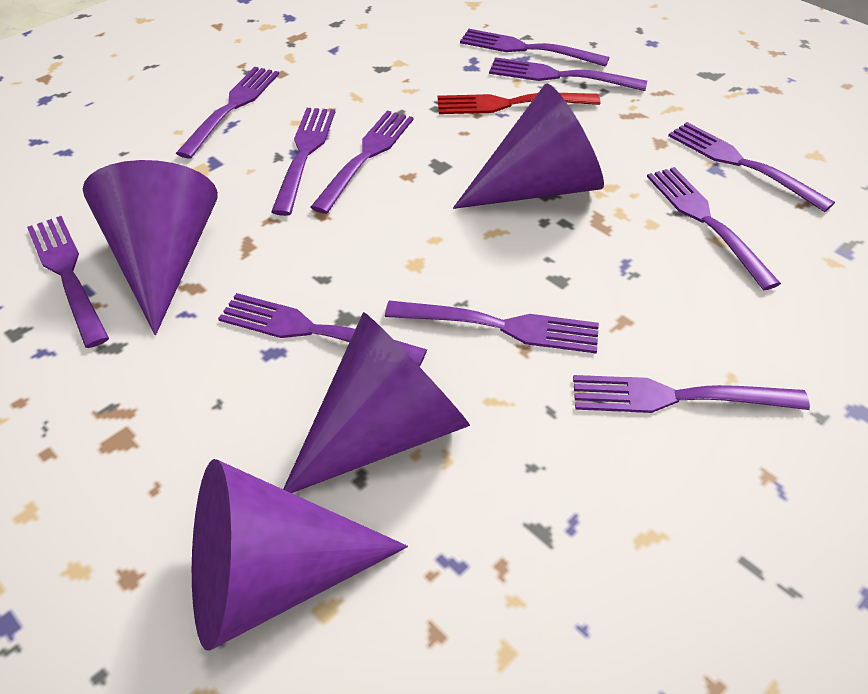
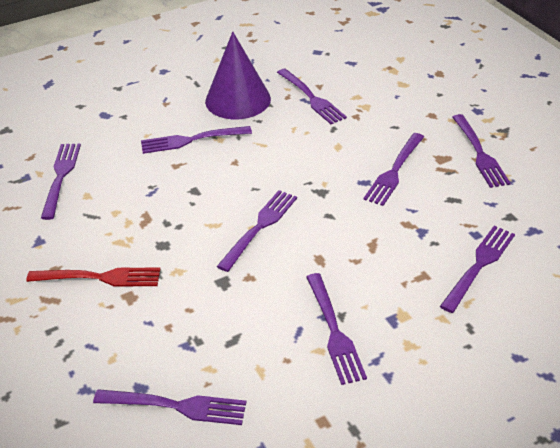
purple cone: [83,160,218,335] [192,459,408,651] [283,312,470,493] [453,84,604,209] = 4 -> [205,32,271,119] = 1
purple fork: [27,216,109,348] [176,67,279,159] [218,293,427,367] [271,108,335,216] [310,110,414,214] [385,301,599,353] [460,29,609,67] [489,57,647,91] [573,375,810,413] [647,167,781,290] [668,122,835,212] = 11 -> [41,144,81,220] [93,389,246,425] [141,126,252,154] [217,190,297,272] [277,68,347,124] [306,273,367,385] [363,133,424,206] [440,226,515,313] [452,114,511,188] = 9

